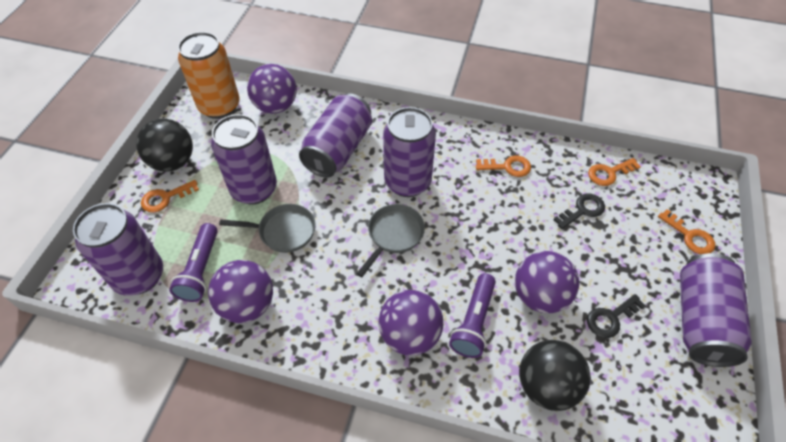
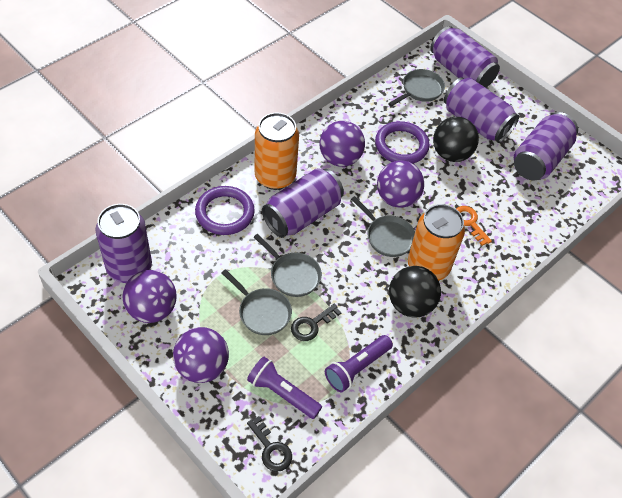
grey pan: [219,204,316,253] [357,204,425,277] = 2 -> [222,269,292,335] [254,234,322,297] [351,196,415,257] [388,69,445,107] = 4
orange can: [178,32,240,119] = 1 -> [255,113,299,190] [408,204,465,281] = 2
orange key: [141,180,199,213] [476,156,531,177] [588,158,641,186] [658,209,715,254] = 4 -> [456,206,492,246] = 1
purple ring: none = 0 -> [195,186,255,235] [375,121,430,164] = 2

